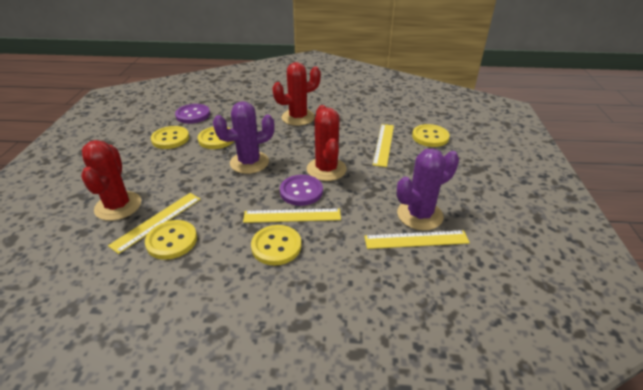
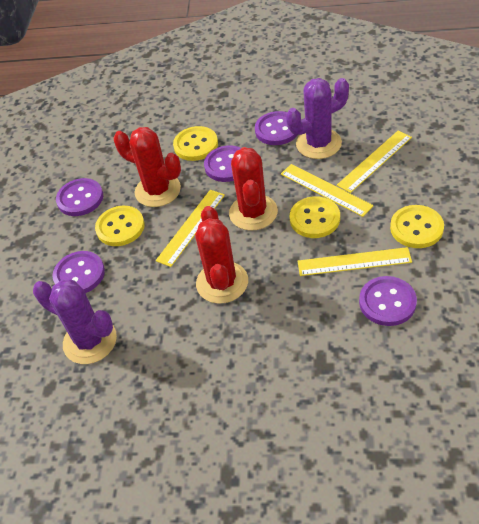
purple button: [175,104,210,124] [280,175,323,206] = 2 -> [53,251,105,293] [56,178,103,216] [204,145,241,182] [255,111,297,145] [359,276,417,326] = 5
yellow button: [145,220,197,260] [151,126,189,149] [198,127,234,149] [251,225,301,265] [412,124,450,147] = 5 -> [95,206,145,246] [173,126,218,161] [290,196,340,238] [390,205,444,248] = 4

